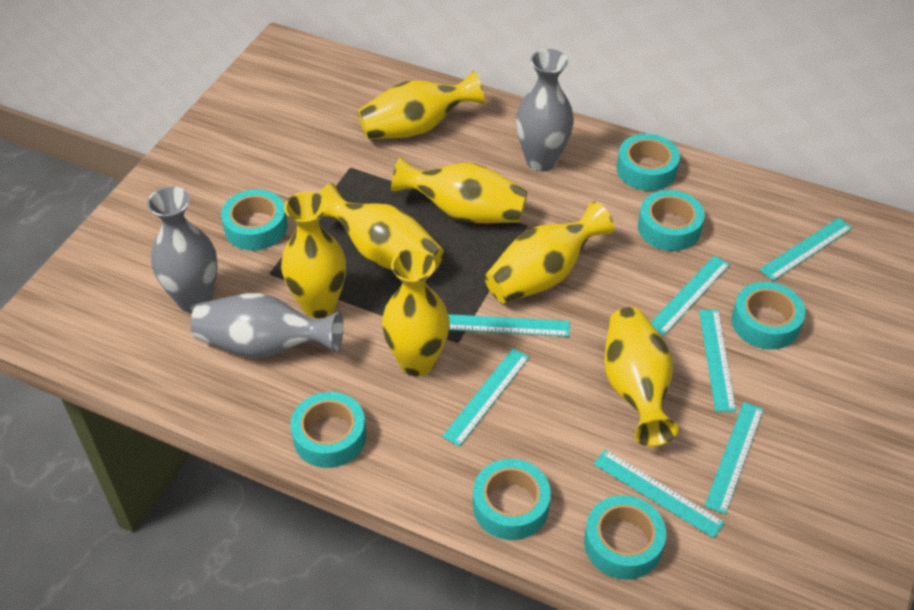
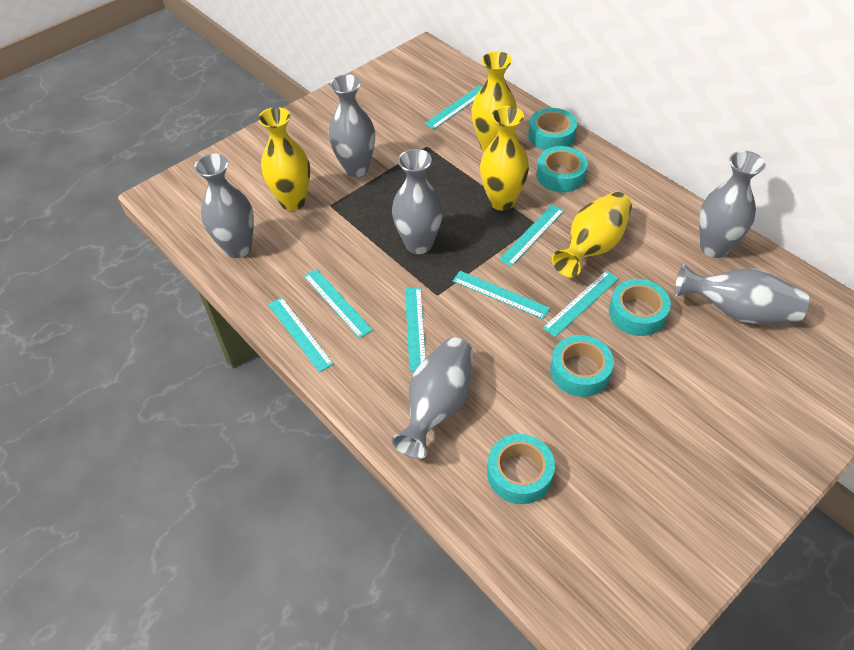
grey vase: [147,186,218,313] [191,293,343,358] [516,49,574,172] = 3 -> [194,154,254,258] [329,74,375,177] [392,149,443,254] [392,337,473,459] [674,264,809,324] [699,151,766,258] = 6
turquoise tape: [221,189,288,250] [291,392,366,468] [473,459,551,540] [584,495,666,580] [617,134,680,191] [638,190,705,251] [732,282,805,350] = 7 -> [487,434,555,504] [528,108,577,150] [536,146,588,192] [550,335,614,397] [609,279,671,336] = 5
yellow vase: [281,192,346,318] [319,183,444,277] [358,71,484,139] [382,249,450,376] [391,157,528,223] [485,201,614,303] [604,307,678,447] = 7 -> [258,107,310,211] [471,51,517,152] [480,106,529,211] [552,192,632,277] = 4

